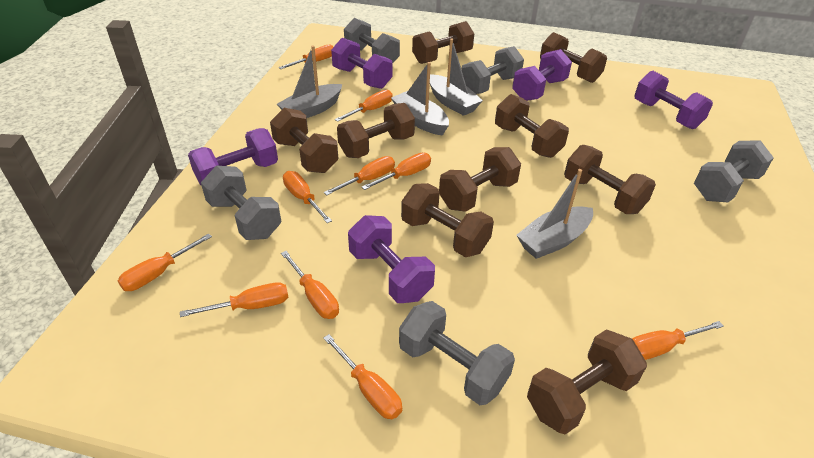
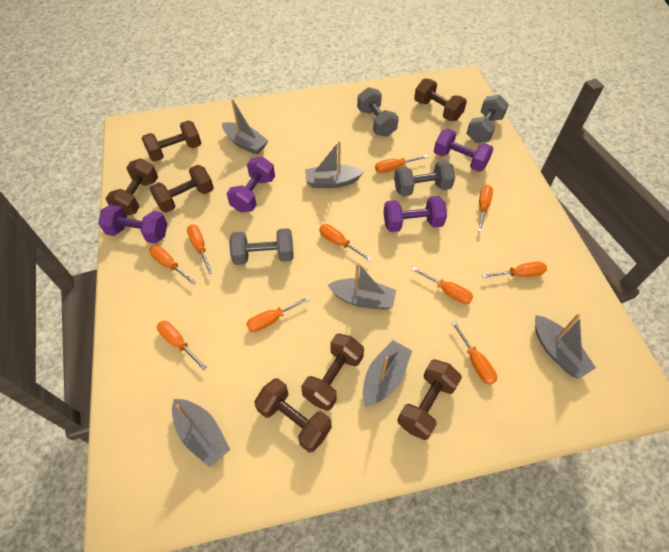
brown dumbbell: [270,108,338,173] [337,103,415,158] [401,183,494,257] [412,21,474,64] [439,147,521,212] [495,94,569,158] [527,330,647,435] [540,32,607,83] [564,145,656,214] = 9 -> [105,159,158,216] [141,120,201,162] [150,165,214,213] [254,378,332,453] [301,333,364,411] [398,359,462,440] [414,78,467,121] = 7
grey boat: [277,45,342,118] [391,62,449,136] [430,39,483,116] [516,169,593,259] = 4 -> [172,399,230,468] [222,99,268,155] [305,141,364,188] [328,263,396,310] [363,340,412,406] [535,314,596,379] = 6
grey dumbbell: [201,166,281,240] [344,18,400,64] [399,301,515,405] [461,46,524,94] [694,140,774,202] = 5 -> [229,228,293,265] [357,87,399,137] [394,160,455,196] [466,95,509,143] = 4
purple dumbbell: [188,128,278,185] [331,38,392,89] [348,215,435,303] [512,49,572,101] [634,71,713,129] = 5 -> [98,204,167,244] [227,157,275,213] [383,196,447,232] [434,129,493,172] = 4

